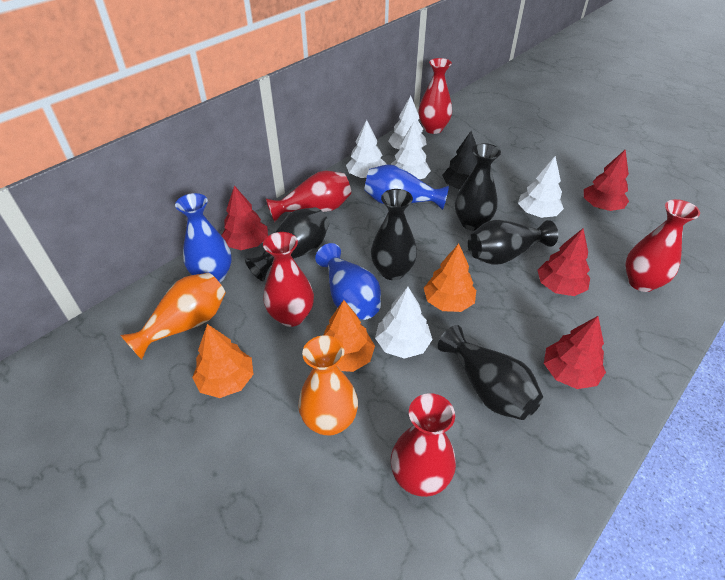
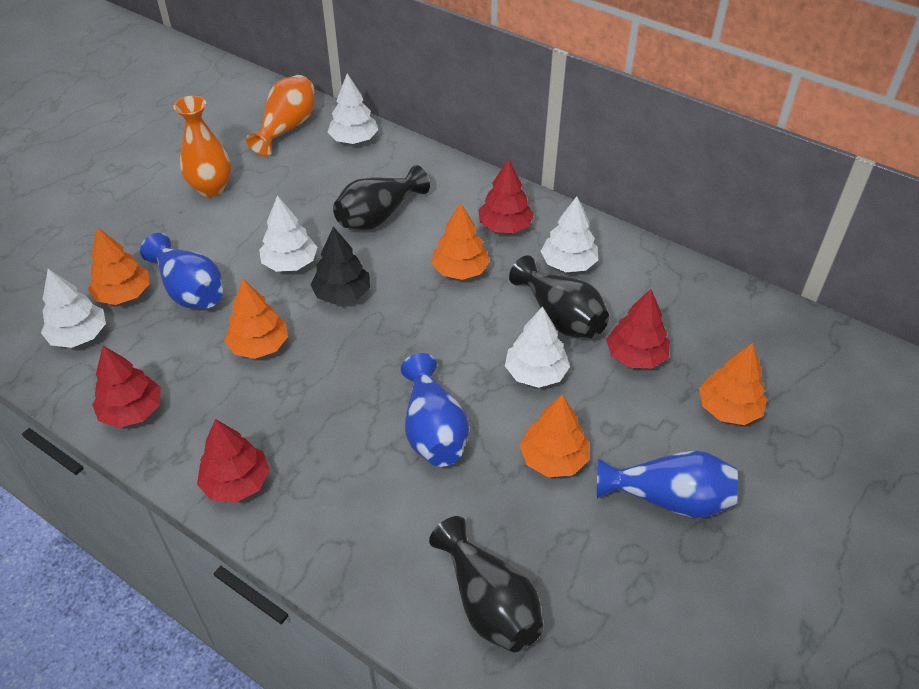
black vase: [245,207,329,281] [371,189,417,280] [438,325,543,420] [455,143,501,231] [468,220,558,265] = 5 -> [333,165,430,230] [429,516,544,652] [509,255,609,338] = 3
orange tree: [192,324,254,398] [323,300,375,372] [424,244,476,312] = 3 -> [88,227,150,305] [224,279,288,359] [431,203,490,280] [519,394,589,477] [699,343,767,425] = 5
red vase: [263,232,314,327] [266,170,351,223] [391,393,456,497] [418,58,452,134] [625,199,700,292] = 5 -> none = 0

